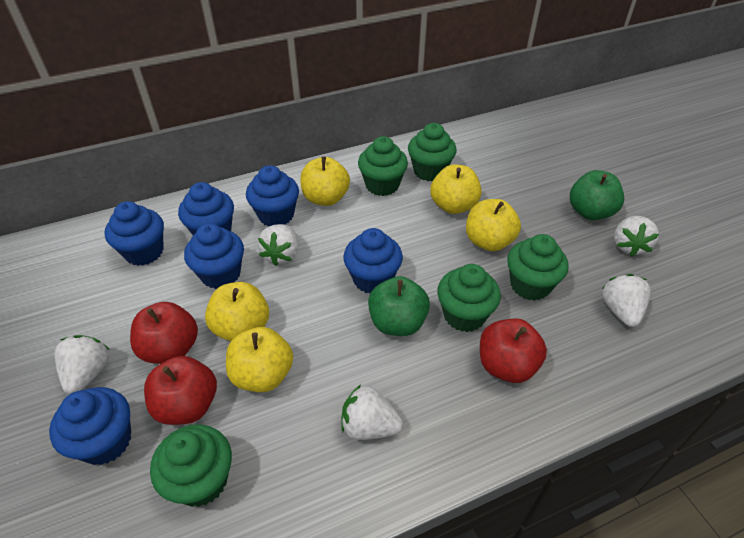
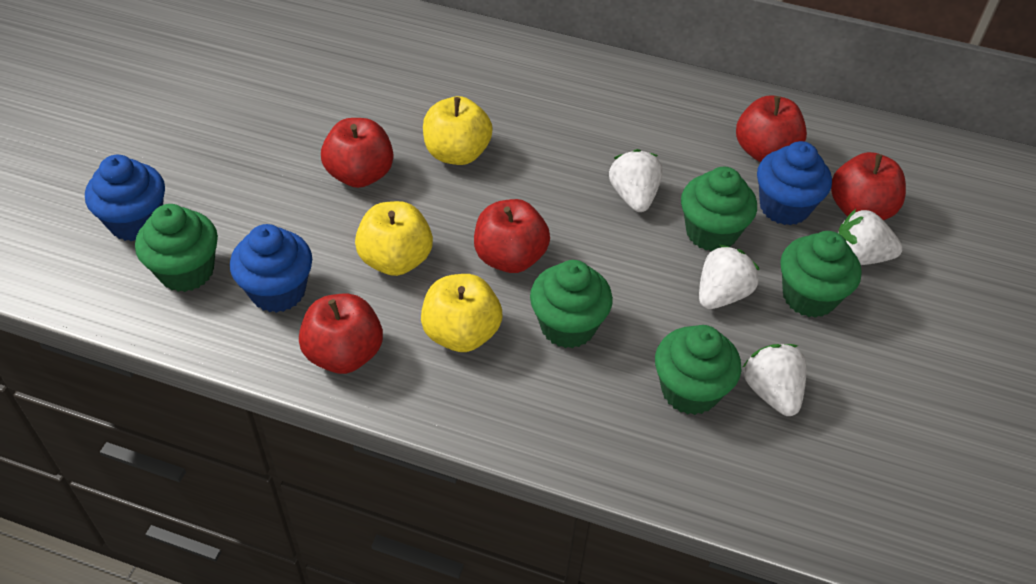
blue cupcake: [49,387,131,465] [105,201,164,266] [178,182,234,235] [184,223,244,289] [246,165,299,226] [343,228,403,294] = 6 -> [85,155,165,241] [230,224,312,313] [757,141,832,225] = 3
green apple: [368,276,430,336] [570,170,624,220] = 2 -> none = 0
red apple: [130,302,198,364] [144,356,217,425] [480,318,547,383] = 3 -> [299,294,383,374] [321,118,393,188] [474,199,550,273] [736,95,807,162] [831,152,906,220] = 5
white strawberry: [55,335,110,394] [258,224,299,266] [341,384,403,440] [602,274,651,327] [614,216,659,257] = 5 -> [609,149,663,212] [699,245,760,309] [743,344,807,416] [838,209,903,265] = 4
yellow apple: [205,282,269,341] [226,327,293,392] [300,156,350,206] [430,164,482,214] [466,199,521,251] = 5 -> [355,201,433,276] [421,274,502,352] [423,96,493,165] = 3

